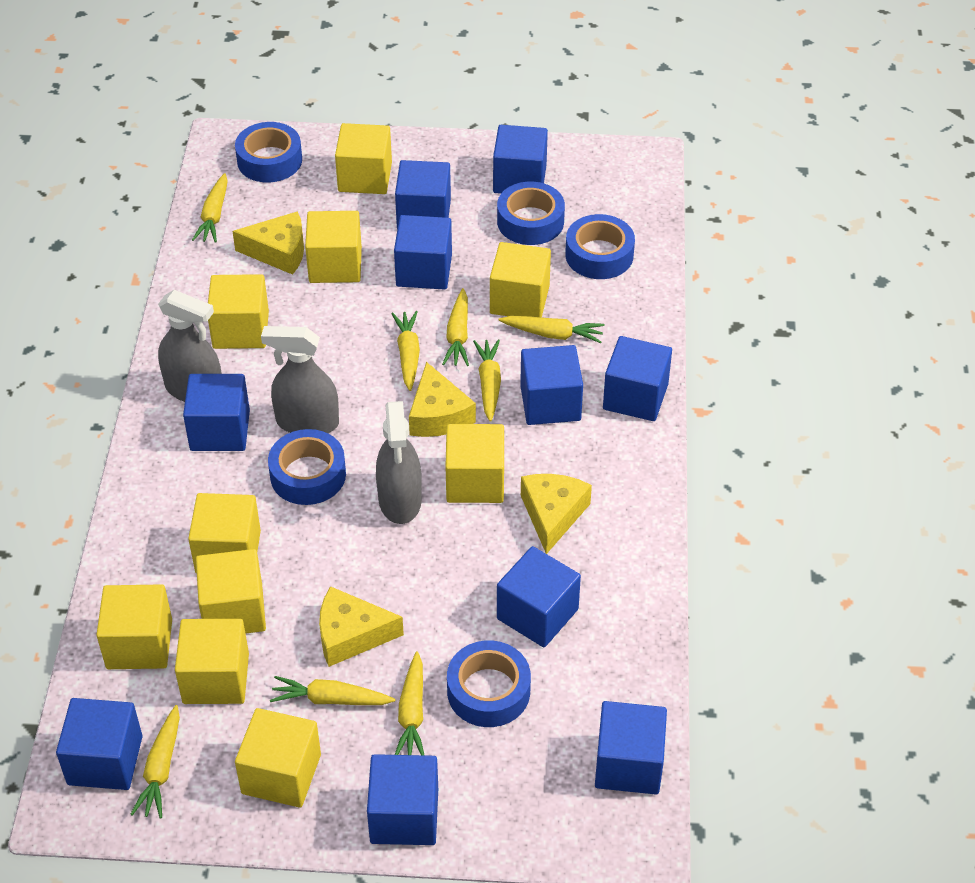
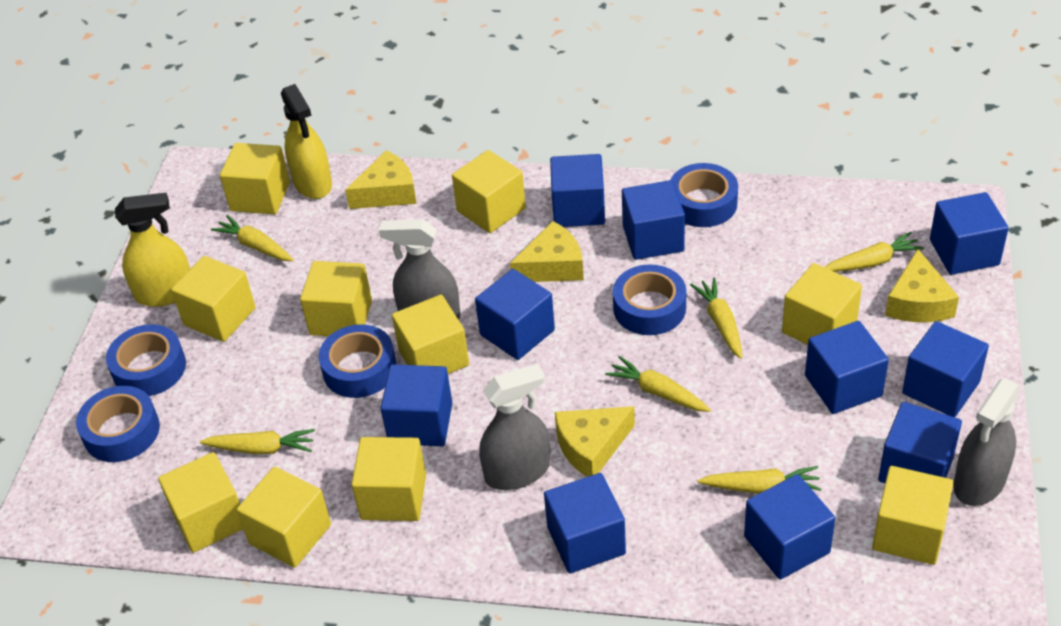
yellow carrot: [130,705,180,819] [192,173,228,243] [270,676,395,705] [391,311,420,391] [395,651,424,755] [442,288,469,366] [473,339,501,422] [499,316,605,343] = 8 -> [200,429,315,454] [211,215,293,261] [605,356,711,412] [690,278,742,359] [698,466,821,494] [825,232,924,272] = 6
yellow spray bottle: none = 0 -> [115,193,190,307] [281,84,332,199] = 2

